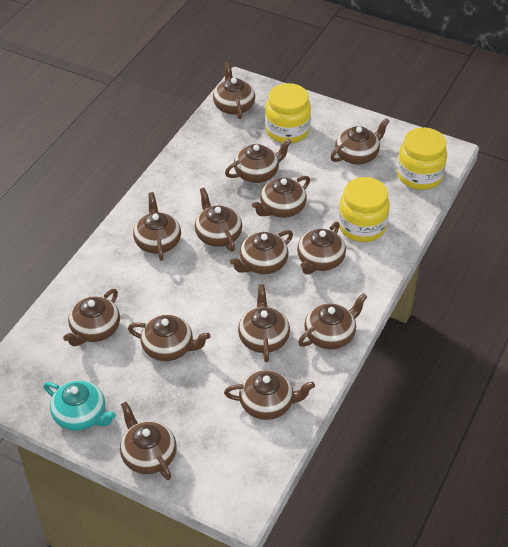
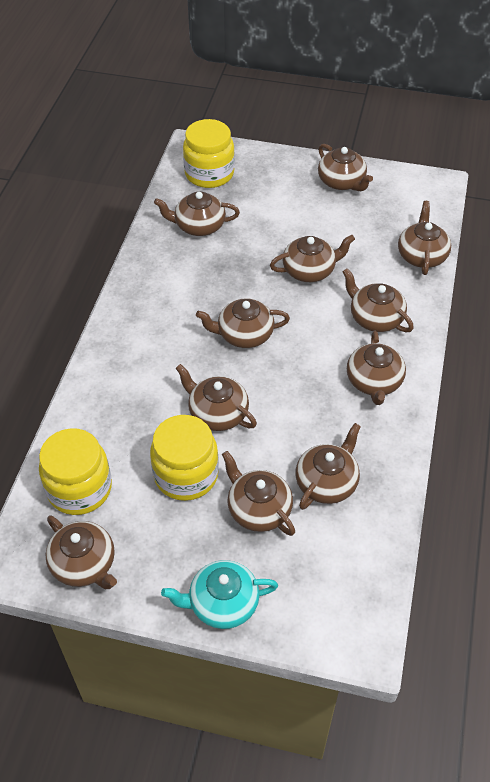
brown teapot: [63,289,120,346] [120,402,177,480] [128,314,210,361] [133,192,181,261] [195,188,242,252] [213,62,255,119] [224,370,315,420] [225,138,292,183] [230,230,293,274] [238,284,290,362] [252,176,310,218] [297,222,346,275] [298,293,367,349] [330,118,389,165] = 14 -> [46,515,117,589] [154,191,240,236] [176,364,257,431] [196,299,290,348] [222,451,295,536] [270,235,355,282] [295,423,361,510] [318,144,373,191] [342,268,414,332] [347,331,406,405] [398,201,451,275] = 11

